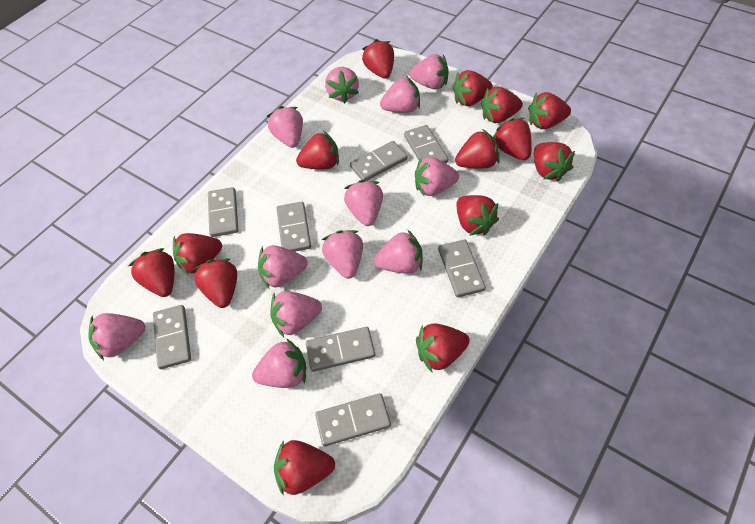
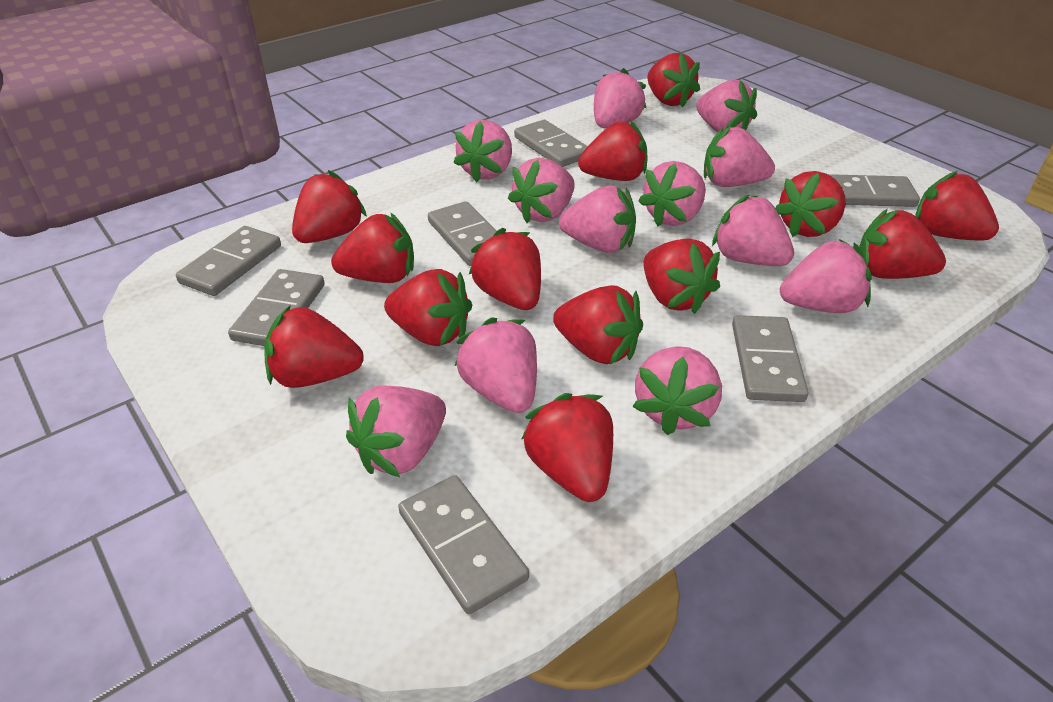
grey domino: [153,305,191,369] [208,187,238,237] [276,202,311,252] [306,327,375,372] [315,393,391,447] [350,141,407,181] [404,125,448,163] [438,240,486,297] = 8 -> [176,226,281,296] [228,269,325,346] [398,475,529,614] [428,201,497,266] [514,120,588,167] [732,315,808,402] [828,174,920,207] = 7
red strawberry: [128,248,174,297] [173,233,222,275] [192,258,237,308] [274,440,335,496] [296,131,339,169] [362,39,394,79] [416,323,470,373] [452,70,493,106] [455,129,500,168] [457,195,499,236] [481,86,523,123] [493,118,532,160] [528,92,571,129] [534,142,575,181] = 14 -> [264,305,364,388] [292,170,367,243] [331,213,414,283] [384,269,472,346] [469,228,541,310] [521,393,613,502] [553,285,643,365] [578,120,648,181] [643,239,720,314] [647,53,700,108] [775,171,846,237] [859,209,946,279] [915,171,999,240] = 13

